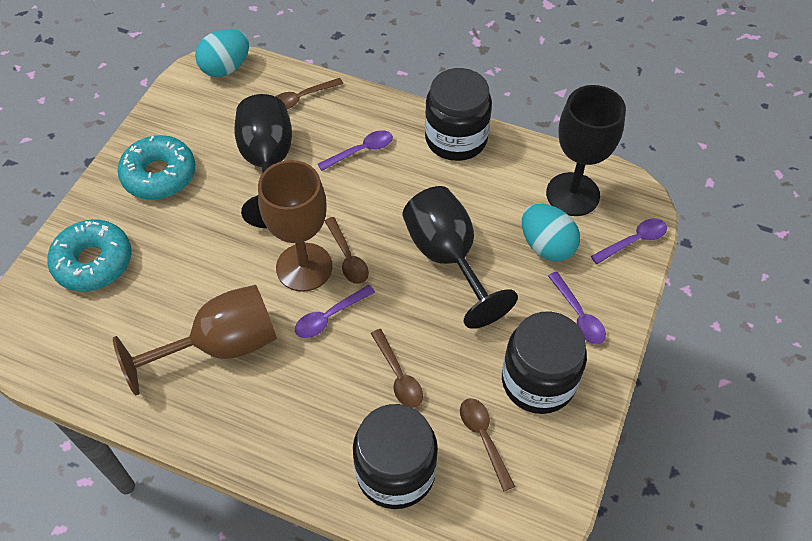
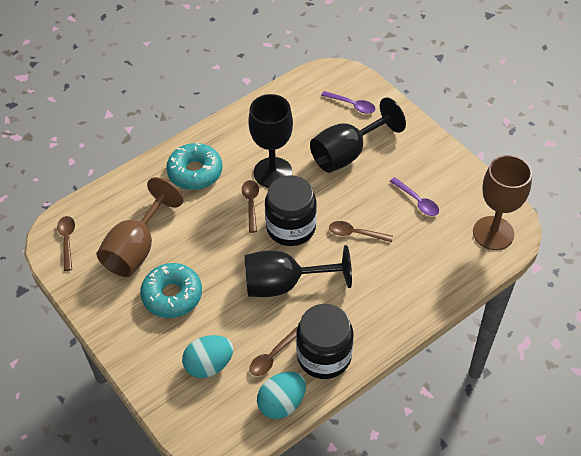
black jar: [353,404,438,509] [425,68,492,161] [502,312,587,414] = 3 -> [265,175,317,246] [296,304,353,379] = 2
purple spoon: [295,285,375,338] [318,130,393,171] [548,272,606,344] [591,218,667,264] = 4 -> [321,91,375,114] [390,177,439,216] = 2

